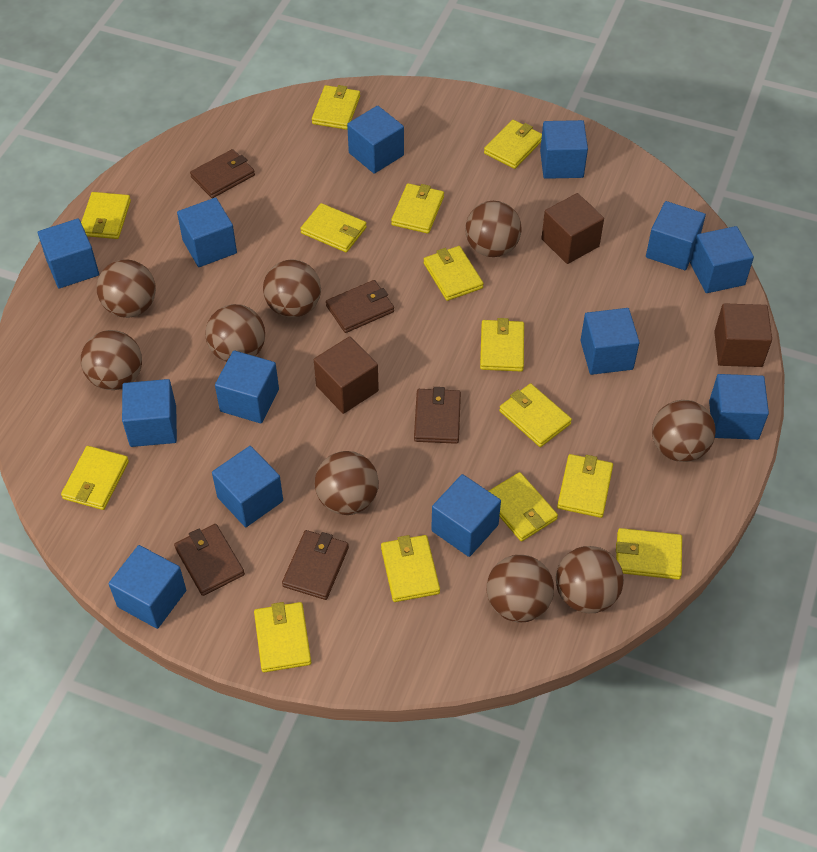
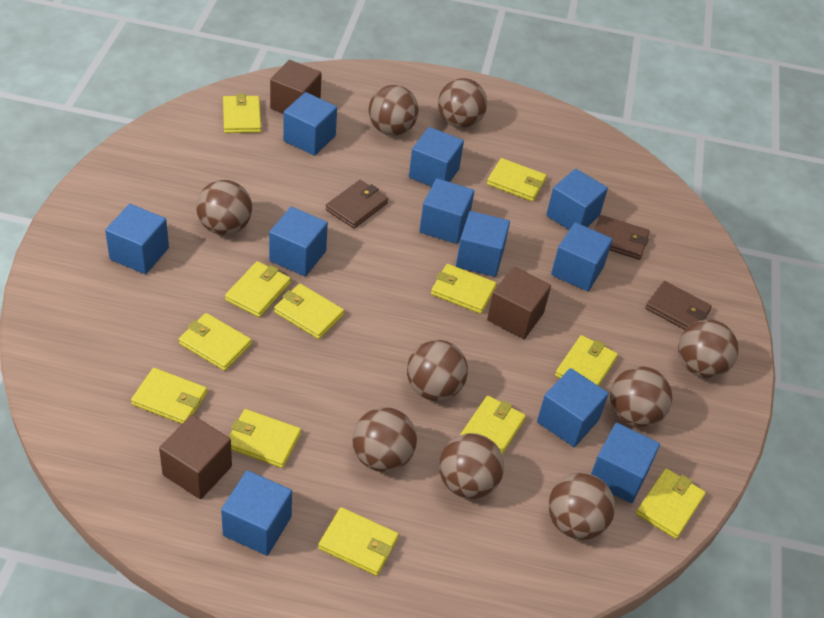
blue cube: [38,219,99,288] [109,545,186,629] [122,379,177,447] [177,198,237,267] [212,446,283,527] [215,350,279,423] [347,106,404,174] [431,474,501,557] [540,120,588,179] [580,308,640,375] [646,201,706,270] [690,226,754,293] [709,374,769,440] = 13 -> [105,204,169,274] [221,470,292,556] [269,207,328,277] [283,92,337,156] [409,127,464,187] [419,178,474,244] [456,211,510,277] [537,368,609,447] [546,169,608,230] [551,222,613,291] [591,423,660,503] = 11
brown wallet: [174,524,245,596] [190,149,255,198] [282,530,349,600] [326,280,394,333] [414,387,461,444] = 5 -> [326,180,388,229] [594,215,650,260] [645,281,712,330] = 3
yellow wallet: [61,446,129,510] [81,192,131,239] [254,602,311,672] [300,203,367,252] [312,85,360,130] [381,535,440,602] [391,183,444,234] [424,246,484,301] [480,318,524,371] [484,120,542,169] [489,472,558,541] [499,384,572,447] [557,454,613,518] [616,528,682,580] = 14 -> [131,368,207,424] [179,313,252,371] [223,94,261,133] [225,261,291,317] [229,409,301,468] [274,284,344,339] [318,507,399,576] [431,264,497,314] [459,396,526,454] [487,158,547,202] [555,335,618,386] [636,468,706,539] = 12

